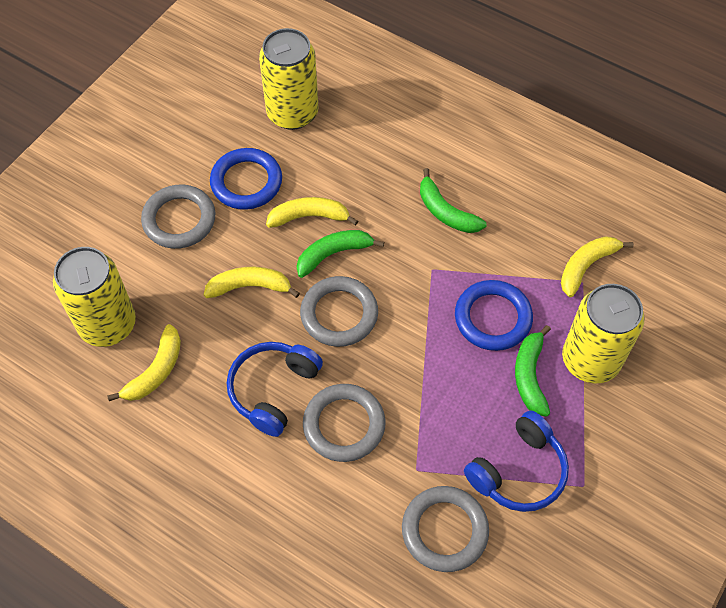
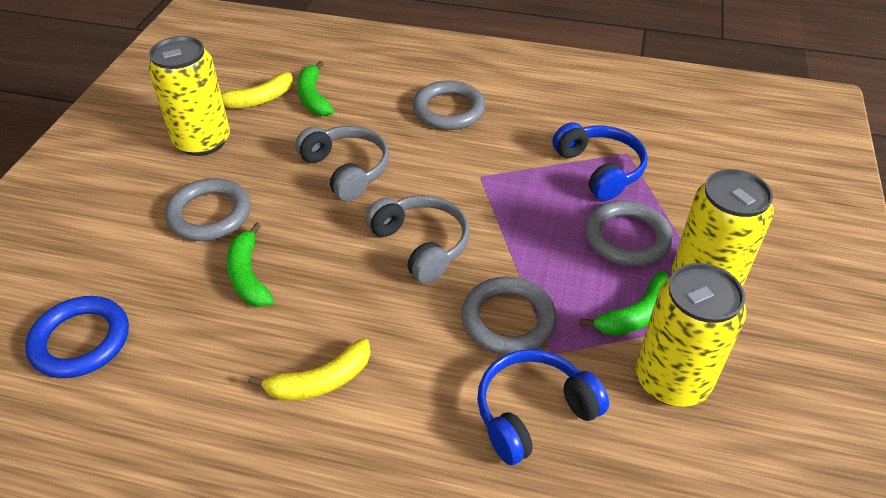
blue ring: [210,148,282,210] [455,280,533,351] = 2 -> [25,296,129,378] = 1
grey headphones: none = 0 -> [295,126,389,201] [365,195,469,284] = 2
yellow banana: [107,324,181,401] [204,267,300,298] [266,197,358,228] [561,236,634,297] = 4 -> [221,72,293,109] [248,338,371,401] = 2

